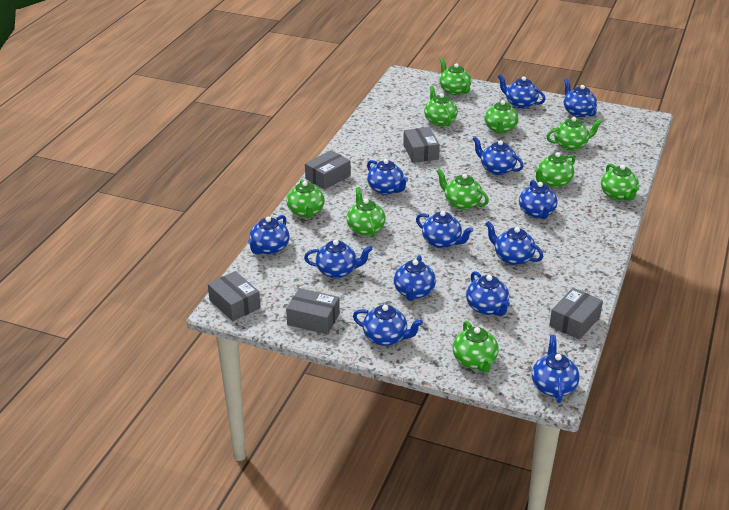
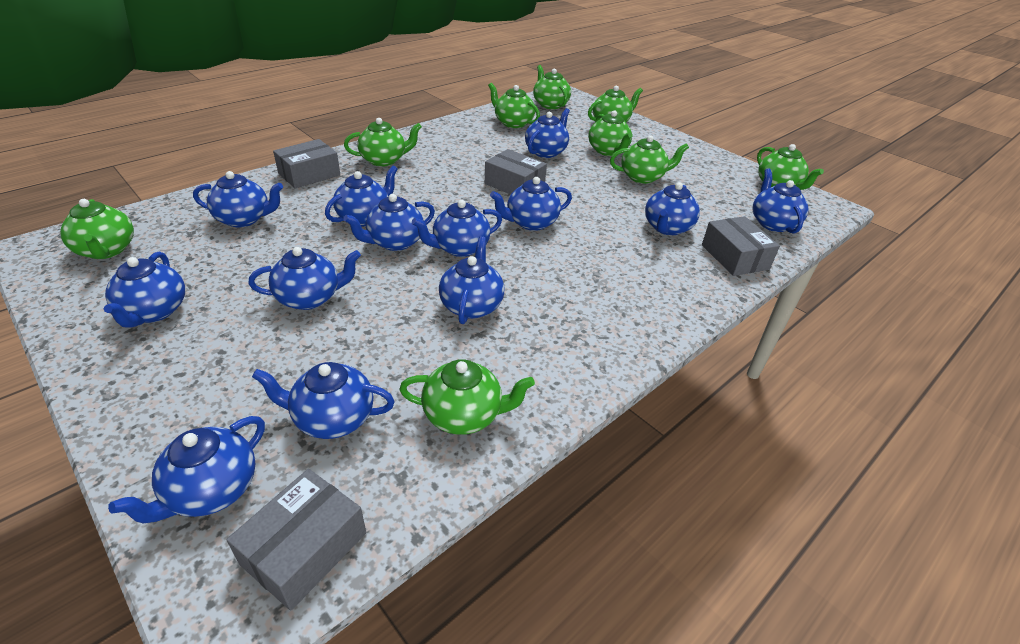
green teapot: [287,179,325,218] [346,187,386,237] [424,86,458,126] [436,169,489,210] [440,58,471,95] [453,321,499,372] [485,100,519,134] [534,152,575,188] [546,117,602,151] [601,164,639,201] = 10 -> [60,199,134,259] [344,118,422,167] [399,359,535,435] [488,83,540,128] [533,65,571,109] [588,86,643,122] [588,110,633,156] [610,135,689,184] [757,144,824,190] = 9
grey box: [208,271,261,321] [286,288,340,334] [305,150,351,190] [403,127,440,163] [549,288,603,340] = 5 -> [226,469,366,611] [273,139,340,188] [485,149,547,194] [702,216,780,276] = 4

